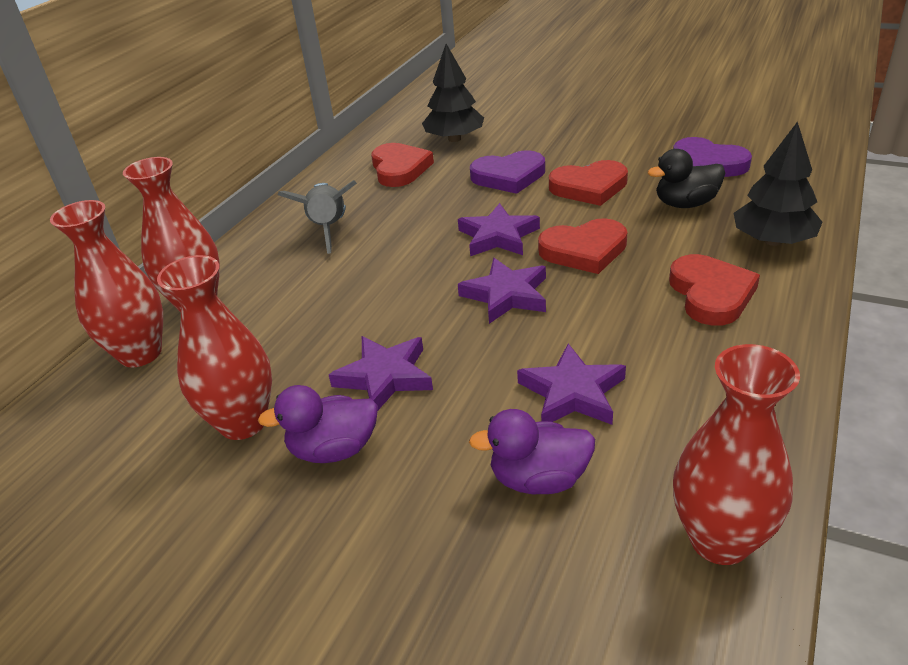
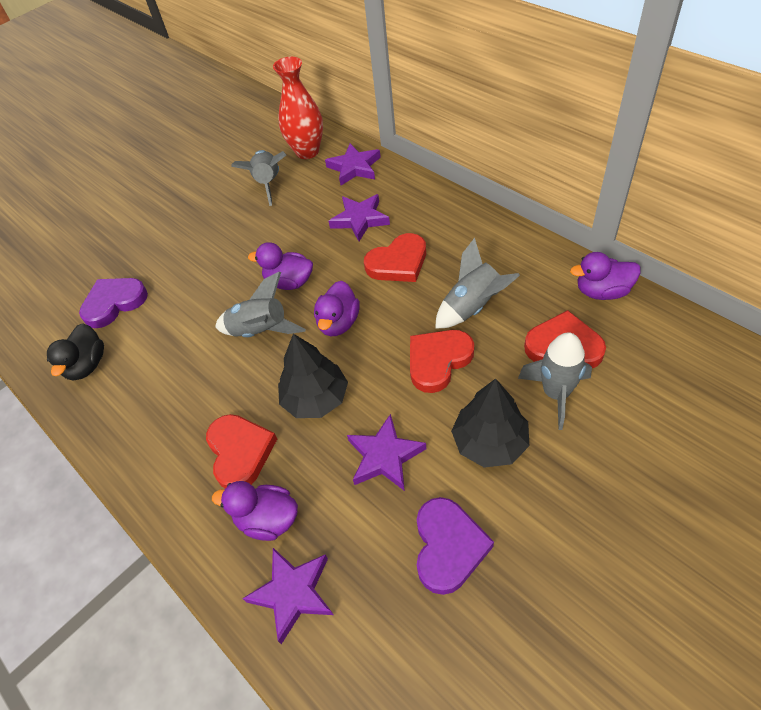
grey rocket: [278,180,357,254] = 1 -> [215,272,306,337] [231,150,286,206] [435,238,520,329] [518,332,592,430] = 4
purple duck: [258,385,378,463] [469,409,595,494] = 2 -> [212,481,298,541] [248,242,313,290] [314,281,360,336] [570,252,641,300] = 4
red vase: [50,200,163,368] [123,157,220,312] [157,255,272,440] [673,344,800,565] = 4 -> [273,57,323,159] = 1

